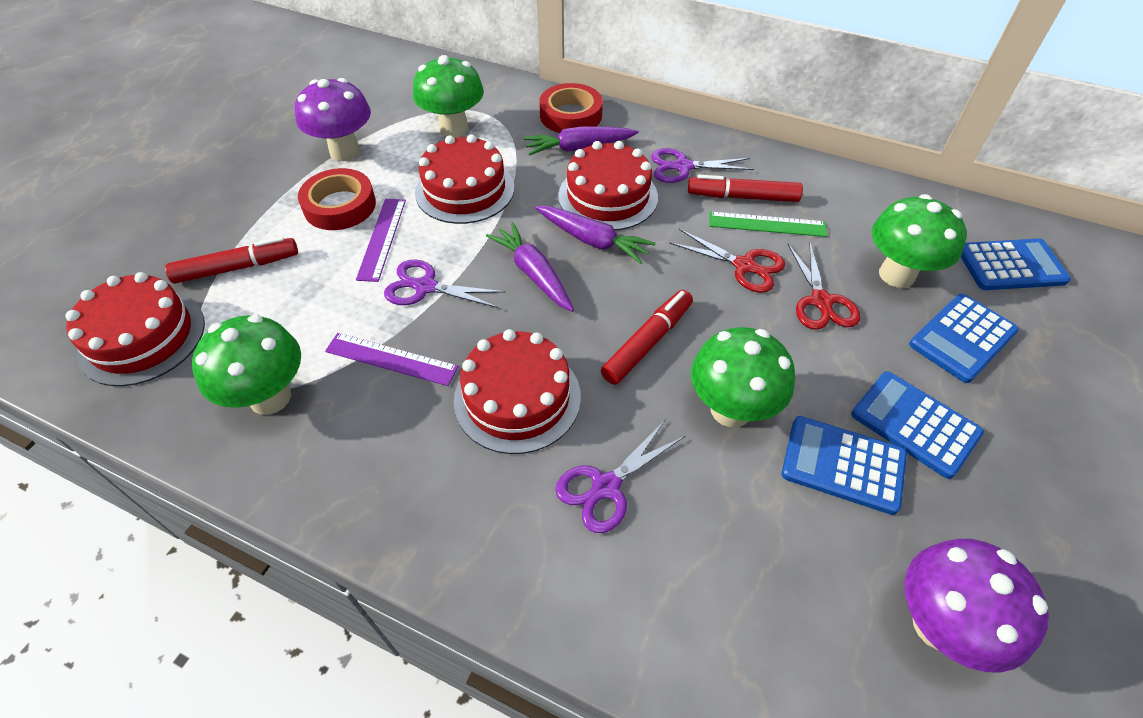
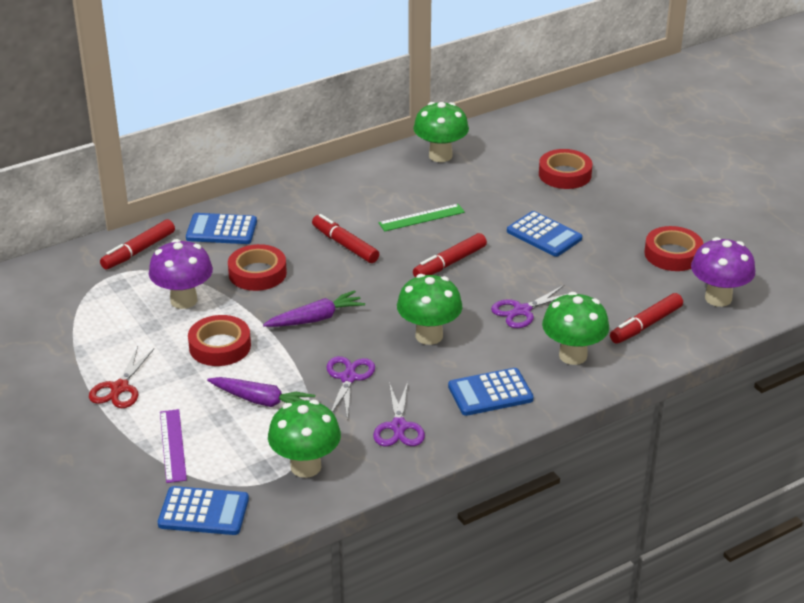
purple carrot: [486,222,574,312] [524,126,639,156] [536,206,656,264] = 3 -> [207,377,315,407] [263,290,365,327] = 2
purple ruler: [325,333,459,386] [356,199,406,282] = 2 -> [160,409,187,483] = 1
red cake: [66,272,205,386] [415,134,514,224] [454,329,581,454] [558,141,658,231] = 4 -> none = 0
red marker: [165,237,298,284] [601,290,693,385] [688,175,803,202] = 3 -> [100,219,175,270] [312,214,379,263] [413,233,487,277] [610,293,683,344] = 4
red scissors: [669,229,785,293] [788,242,860,330] = 2 -> [89,346,154,408] = 1
red tape: [298,168,376,230] [539,83,603,133] = 2 -> [188,315,251,366] [228,244,287,291] [539,149,592,189] [644,226,703,271] = 4

